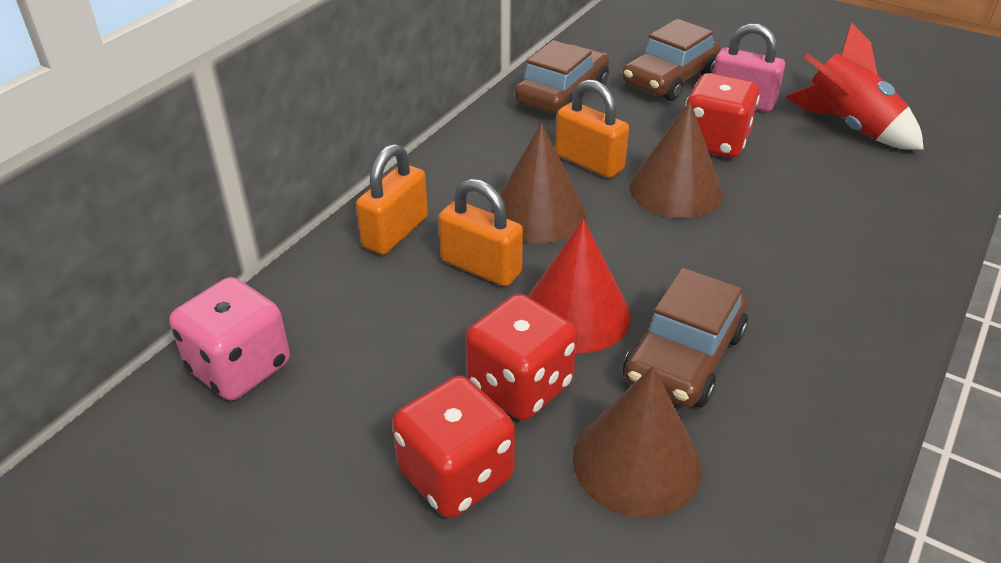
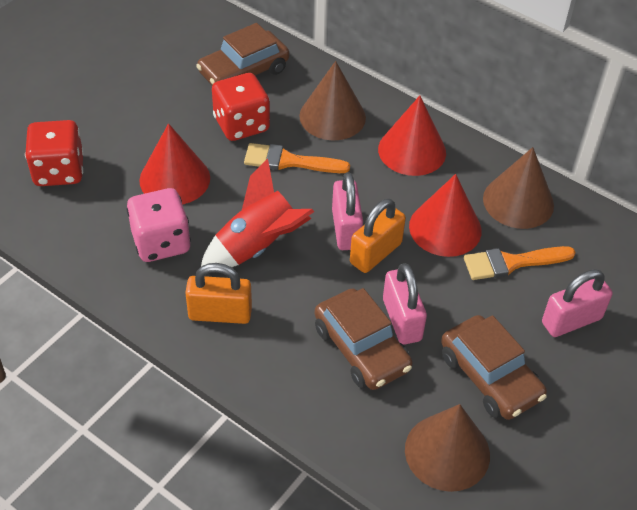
orange brush: none = 0 -> [244,143,350,173] [464,246,576,280] = 2
orange padlock: [356,144,428,255] [438,179,523,286] [555,79,629,178] = 3 -> [185,263,252,324] [350,199,406,273] = 2
pink padlock: [713,23,785,112] = 1 -> [332,172,363,250] [383,263,427,345] [542,269,613,337] = 3
red cone: [528,219,631,353] = 1 -> [139,123,210,205] [378,96,446,176] [409,174,482,257] = 3
red dice: [392,376,515,518] [466,294,577,420] [685,73,760,158] = 3 -> [25,120,84,186] [212,73,270,141] = 2

